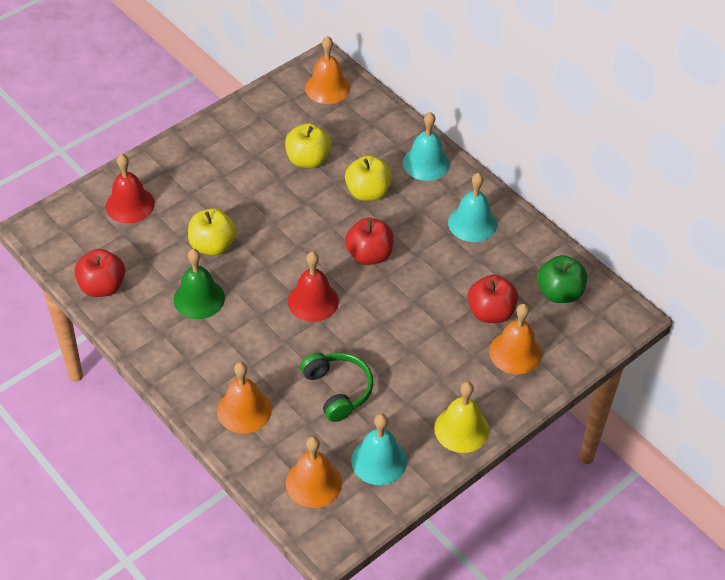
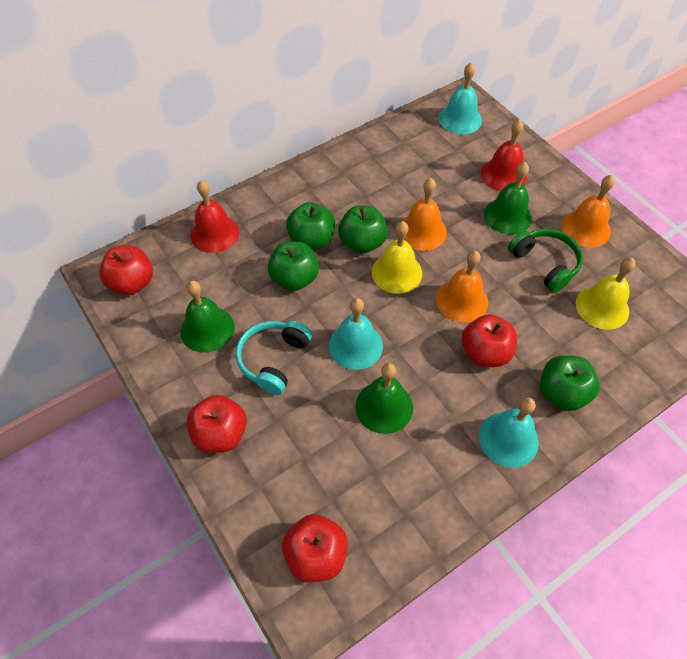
green apple: [537,255,587,303] = 1 -> [268,241,319,291] [286,202,335,250] [338,205,388,253] [540,355,600,411] = 4
green bell: [174,249,225,319] = 1 -> [181,281,235,353] [355,363,413,434] [484,162,532,235] = 3
orange bell: [217,362,272,433] [286,436,342,508] [305,36,350,104] [489,304,542,374] = 4 -> [402,178,447,251] [436,250,488,323] [561,175,615,248] = 3
red apple: [74,249,125,297] [345,218,394,265] [468,275,518,323] = 3 -> [99,245,153,295] [187,395,247,453] [282,514,348,582] [462,314,517,367] = 4
turquoise headphones: none = 0 -> [236,321,312,395] = 1
yellow apple: [188,208,237,256] [285,123,331,168] [345,155,392,201] = 3 -> none = 0
yellow bell: [434,382,489,453] = 1 -> [371,221,422,294] [576,257,636,330] = 2

